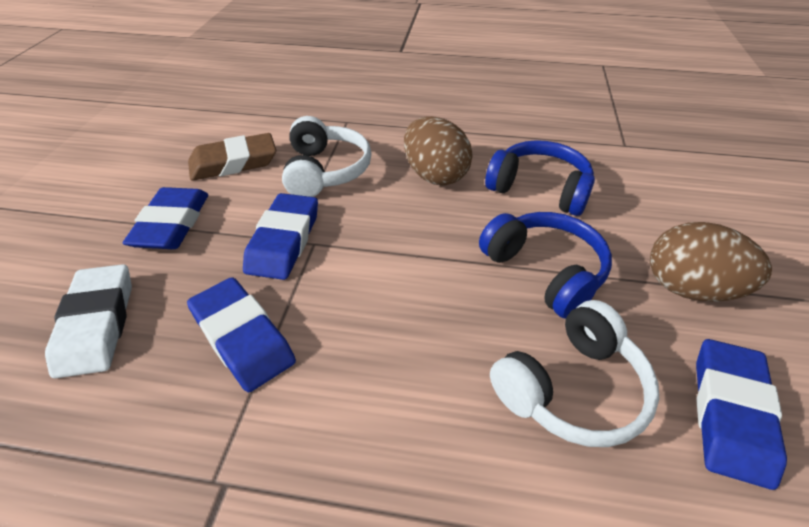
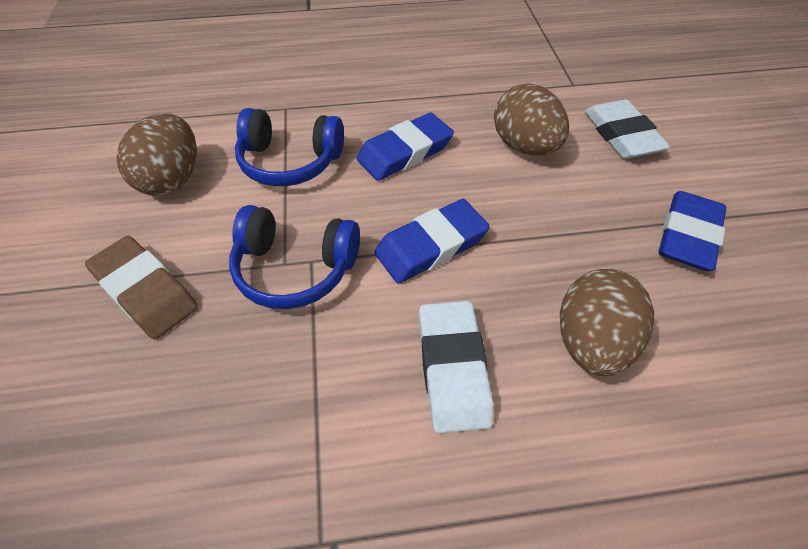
blue eraser: [123,187,208,249] [187,277,296,392] [243,193,318,280] [696,339,787,490] = 4 -> [357,113,454,181] [374,199,490,283] [659,191,727,271] = 3
brown egg: [404,116,473,185] [650,222,772,302] = 2 -> [117,114,197,196] [494,84,569,155] [560,269,654,376] = 3
white eraser: [45,264,132,379] = 1 -> [419,301,494,434] [585,100,670,159] = 2
white headphones: [282,116,372,197] [490,300,659,447] = 2 -> none = 0

